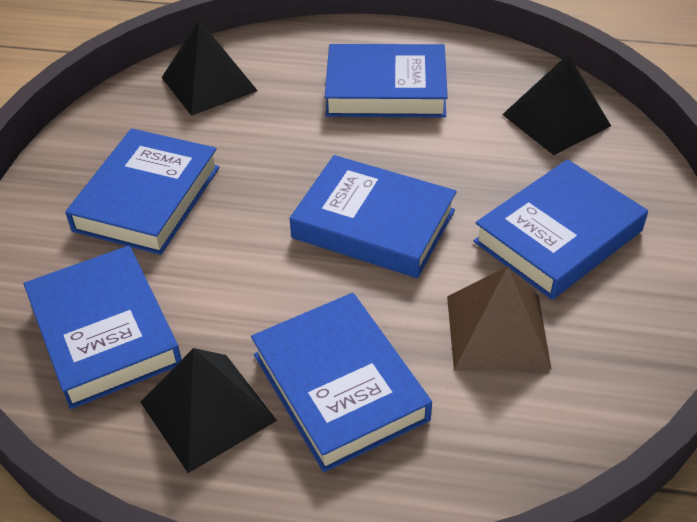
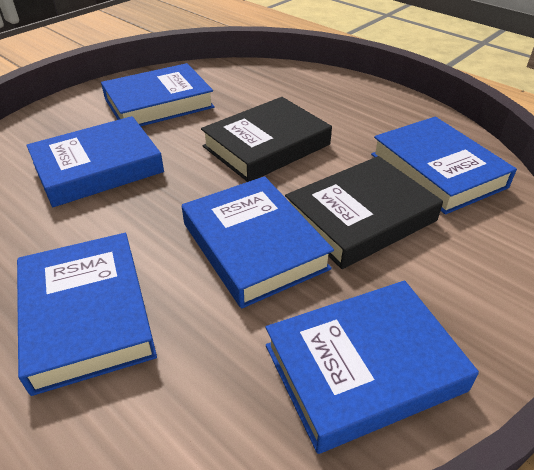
black book: none = 0 -> [201,97,332,182] [285,156,443,269] = 2
black pyramid: [141,348,277,473] [162,20,258,116] [502,55,611,155] = 3 -> none = 0
brown pyramid: [447,266,552,371] = 1 -> none = 0

